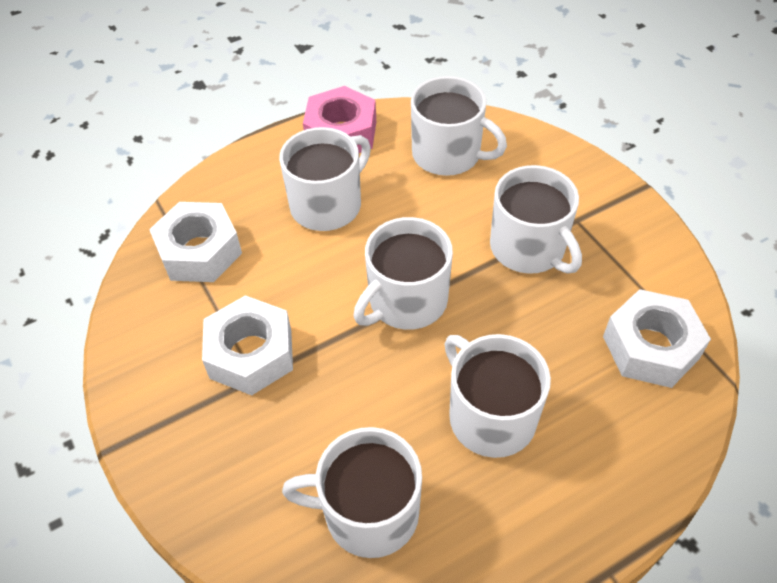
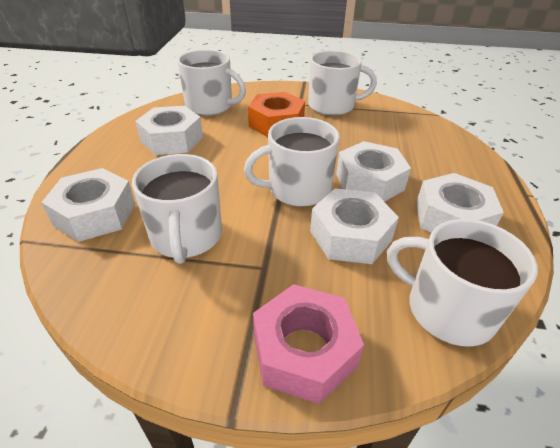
orange nut: none = 0 -> [248,92,305,137] = 1
white mug: [279,127,371,231] [282,427,422,558] [353,217,453,330] [411,76,507,176] [444,334,551,458] [490,165,582,274] = 6 -> [132,154,222,264] [177,50,246,116] [244,117,340,207] [308,50,377,116] [387,219,538,346] = 5
white nut: [149,202,242,282] [202,295,293,396] [603,289,711,388] = 3 -> [41,168,135,242] [135,106,203,155] [310,188,399,264] [336,141,411,202] [416,173,504,233] = 5

